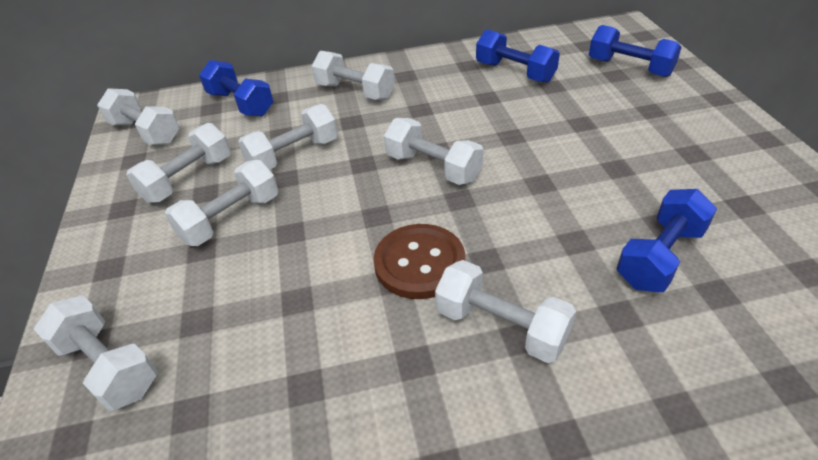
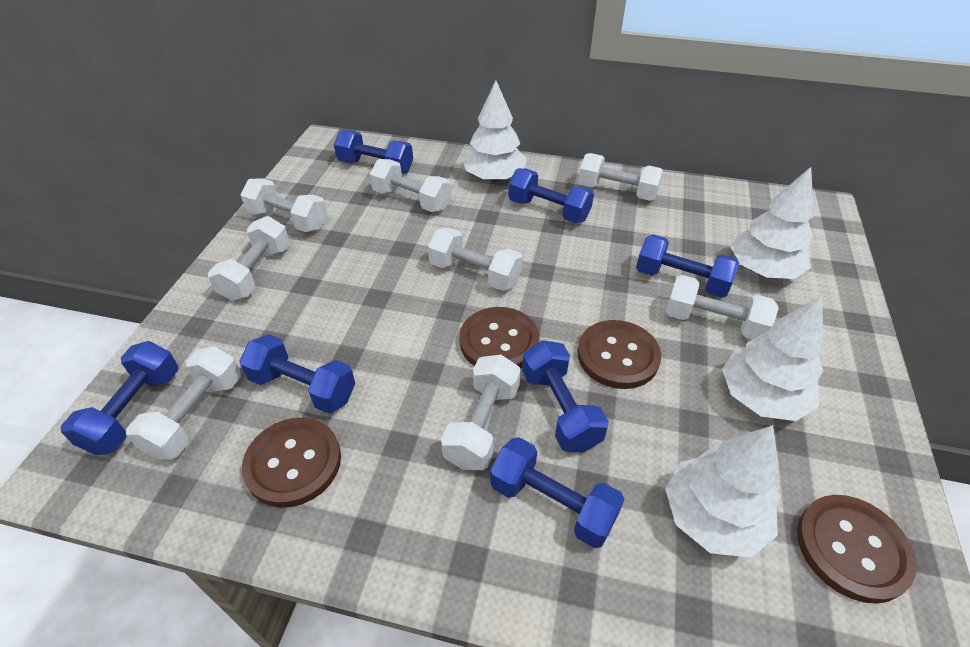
blue dumbbell: [199,60,273,116] [476,29,560,83] [589,25,682,77] [616,189,717,292] = 4 -> [61,341,178,455] [239,334,355,414] [334,130,413,174] [490,437,624,548] [508,168,594,223] [522,340,609,452] [636,234,739,298] = 7
brown button: [373,224,465,299] = 1 -> [242,418,341,508] [459,307,539,369] [577,320,661,389] [797,495,917,604] = 4
white tree: none = 0 -> [463,81,527,182] [665,425,781,558] [722,295,824,421] [731,167,814,279] = 4

